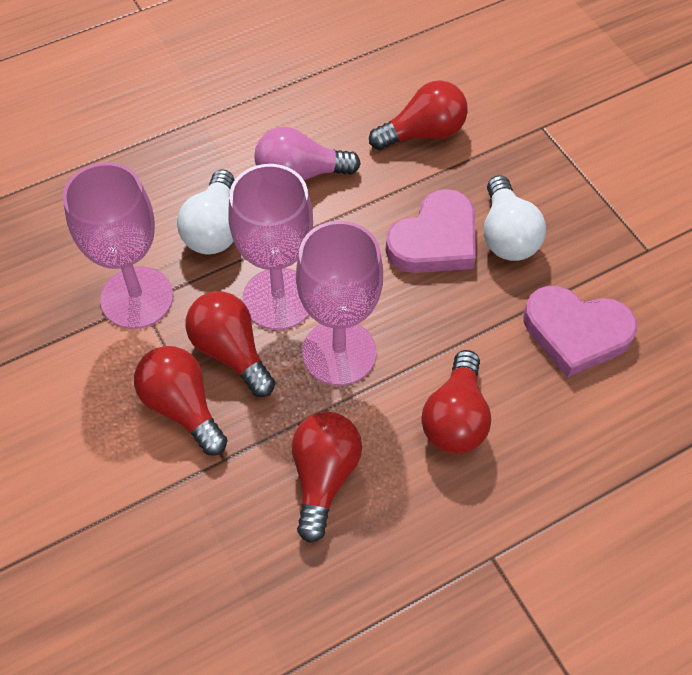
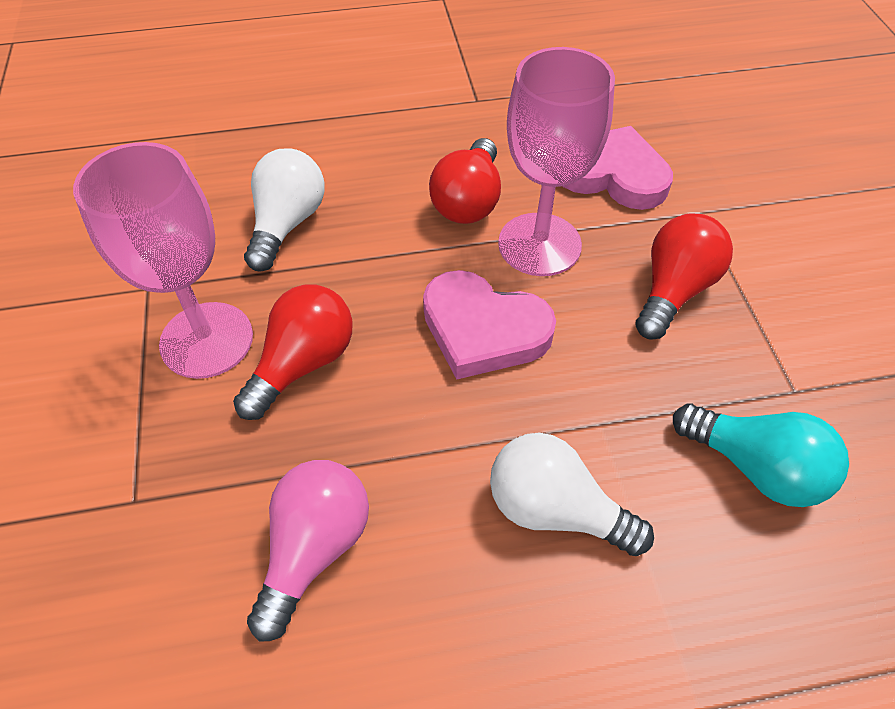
pink goblet: [63,162,173,329] [228,164,313,330] [296,221,383,386] = 3 -> [73,142,253,379] [498,47,615,276] = 2
red light bulb: [134,346,228,456] [185,291,275,397] [292,412,362,543] [369,80,468,150] [421,350,491,454] = 5 -> [233,285,353,420] [429,138,501,224] [635,213,733,340] = 3
turquoise light bulb: none = 0 -> [673,403,849,507] = 1

